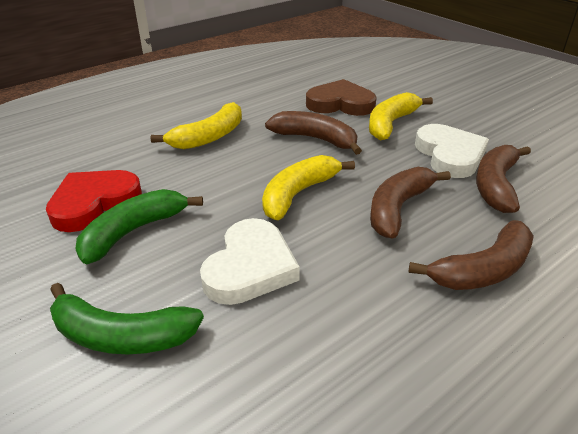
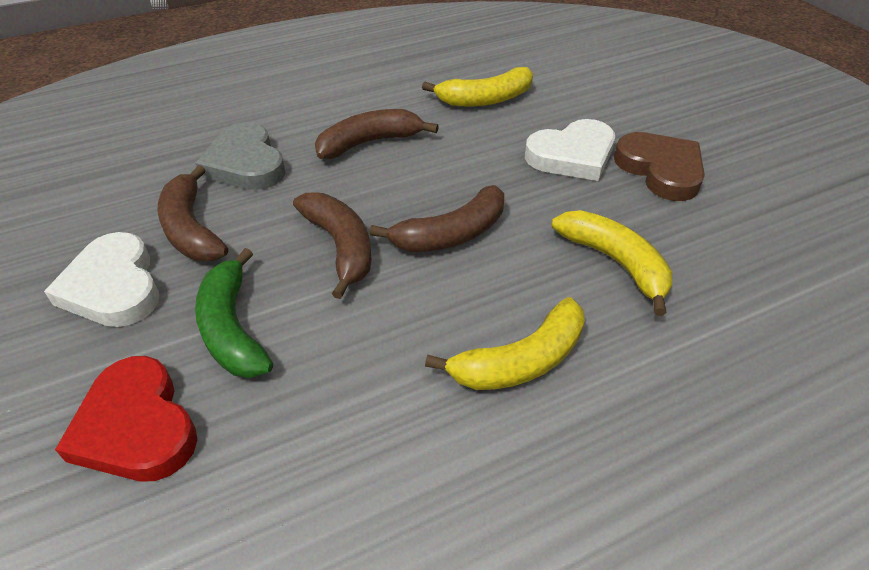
green banana: [50,283,204,354] [75,189,203,264] = 2 -> [195,248,273,378] = 1
grey heart: none = 0 -> [195,122,286,190] = 1

